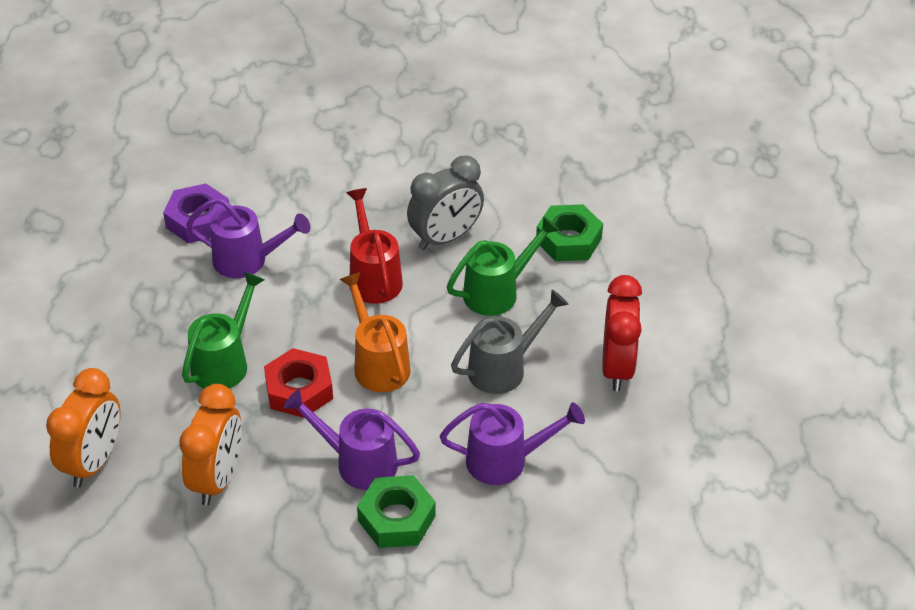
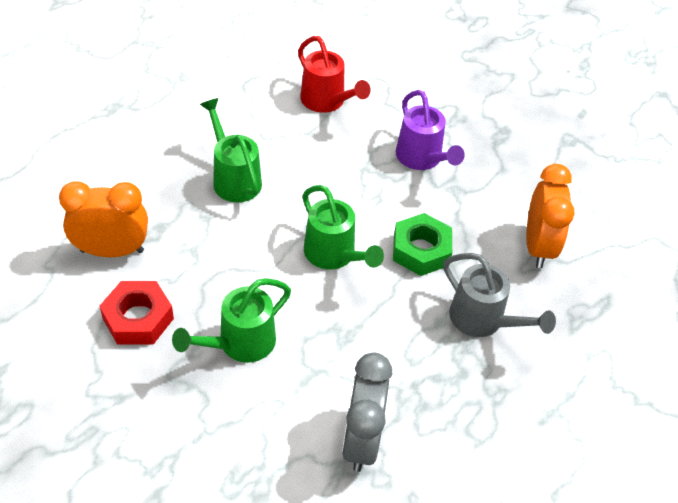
green nut: [357,475,436,548] [536,204,603,261] = 2 -> [393,213,452,276] = 1
green watering can: [182,272,265,389] [447,216,560,316] = 2 -> [172,278,291,363] [200,98,262,203] [303,185,384,270] = 3
orange watering can: [340,272,411,392] = 1 -> none = 0
purple nut: [163,183,229,243] = 1 -> none = 0
purple watering can: [186,197,310,278] [284,390,420,490] [440,402,585,485] = 3 -> [396,90,465,170] = 1
red clock: [602,275,642,391] = 1 -> none = 0

